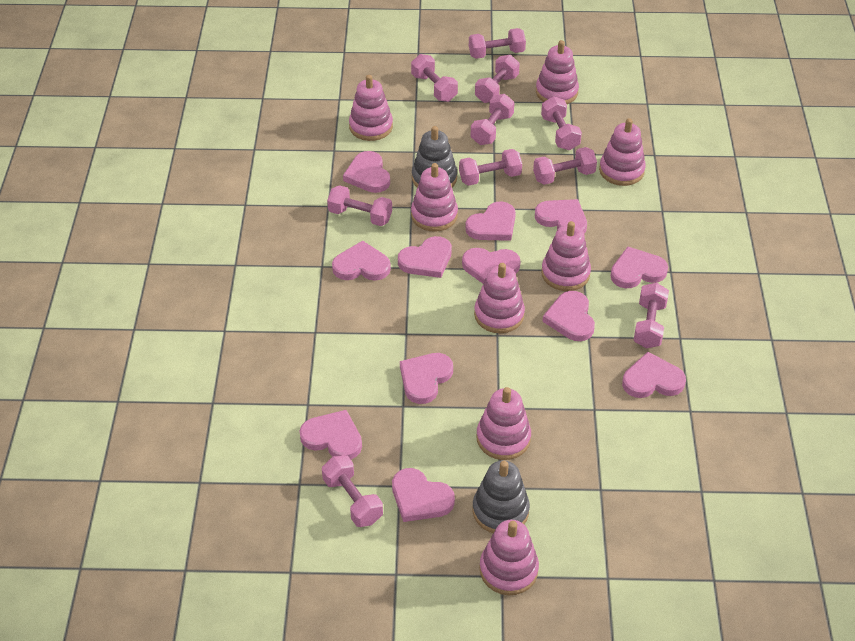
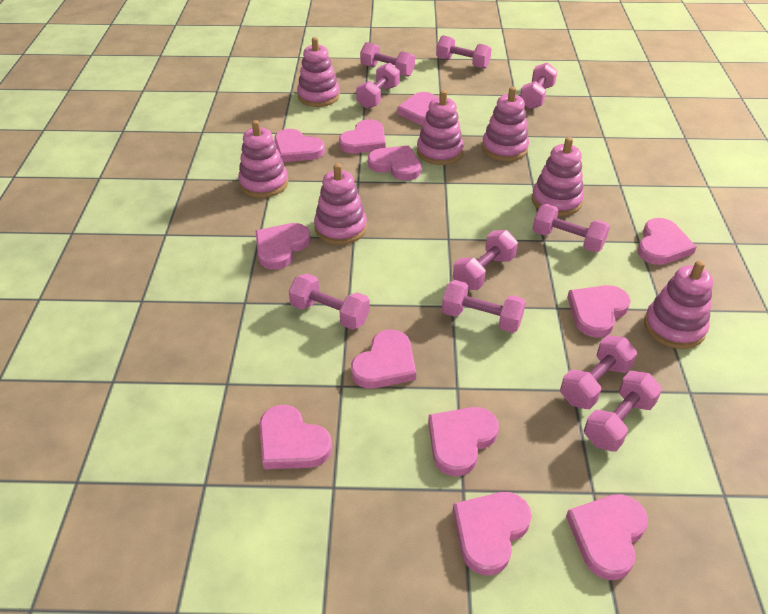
grey stacking toy: [412,126,457,188] [473,460,530,533] = 2 -> none = 0
pink stacking toy: [349,75,393,141] [411,163,458,232] [474,263,525,333] [476,387,531,460] [479,520,539,595] [536,40,579,104] [541,221,591,291] [599,118,646,186] = 8 -> [238,120,288,198] [297,37,340,107] [314,163,367,245] [417,90,464,165] [482,87,529,161] [532,137,584,216] [644,260,713,349] = 7

